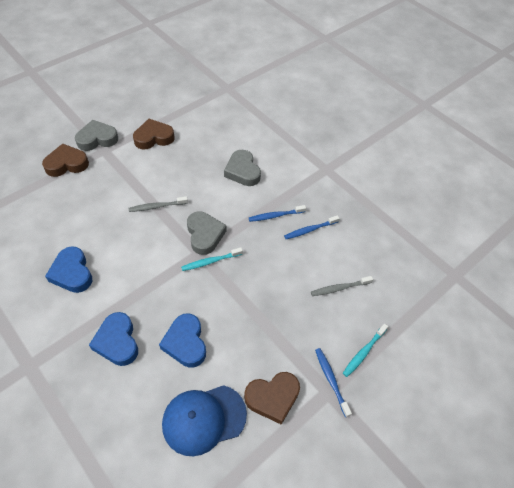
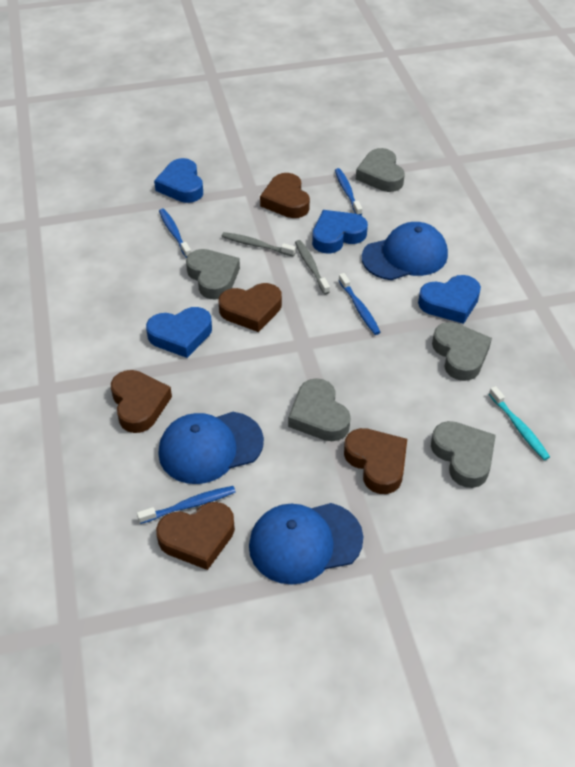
blue cap: [162,385,247,456] = 1 -> [158,412,264,484] [249,503,363,585] [362,222,448,280] = 3
blue heart: [45,246,92,293] [89,312,138,366] [159,313,206,368] = 3 -> [146,307,212,358] [154,158,203,203] [312,210,368,254] [418,275,481,324] = 4
blue toothbrush: [249,205,306,222] [284,215,340,239] [315,348,352,417] = 3 -> [137,486,235,524] [159,208,191,258] [335,168,362,215] [338,273,381,335] = 4
brown heart: [42,144,89,177] [133,119,175,149] [244,372,300,425] = 3 -> [111,370,172,433] [156,502,235,570] [218,283,282,332] [260,173,310,218] [344,428,407,494] = 5
grey heart: [75,120,118,151] [187,212,227,255] [224,150,261,186] = 3 -> [186,249,240,299] [288,379,351,441] [356,148,405,192] [431,421,496,488] [432,322,492,381] = 5
turquoise toothbrush: [181,247,243,271] [343,324,388,377] = 2 -> [489,386,550,460] = 1

